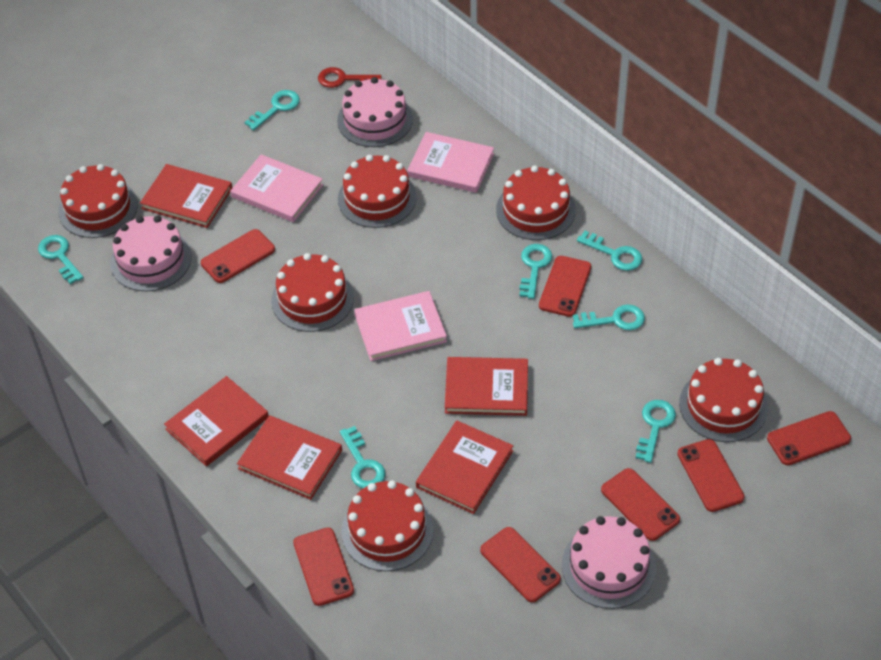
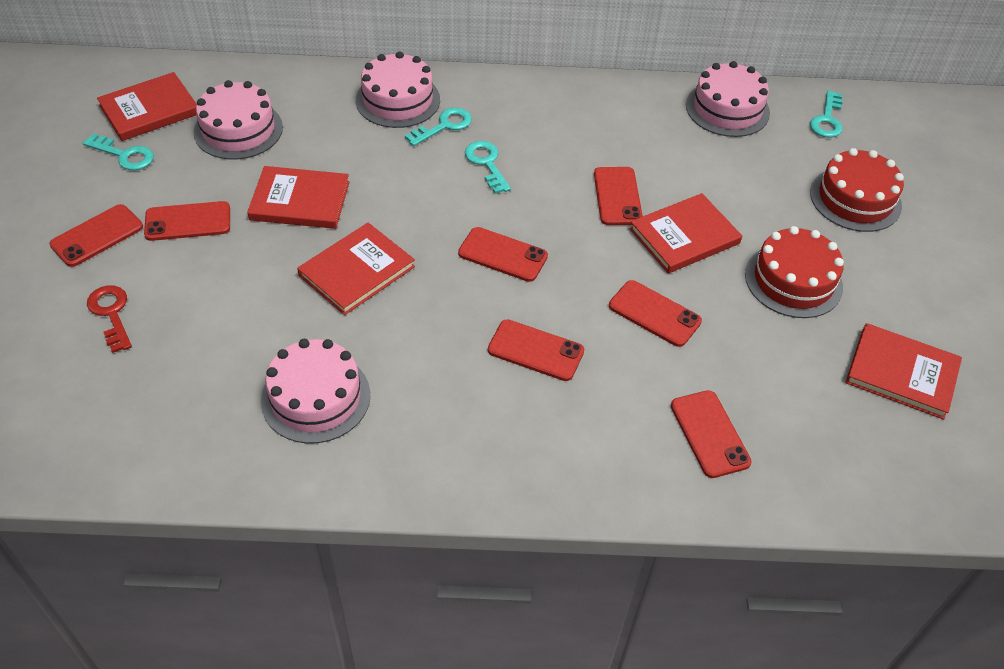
pink book: [230,154,323,222] [354,291,447,361] [407,132,494,193] = 3 -> none = 0
pink cake: [110,216,192,291] [337,77,413,147] [562,516,656,609] = 3 -> [194,80,283,160] [261,339,370,444] [356,51,440,128] [686,61,770,137] = 4
red cake: [58,164,138,238] [271,253,354,332] [338,155,417,228] [341,480,434,571] [496,165,576,240] [679,358,768,442] = 6 -> [745,226,844,318] [810,148,904,232] = 2
turquoise key: [38,235,84,284] [245,90,300,130] [340,426,385,488] [519,244,552,299] [573,304,645,330] [577,231,642,271] [636,400,676,463] = 7 -> [83,134,154,170] [405,108,472,146] [465,141,511,194] [810,90,843,138] = 4

